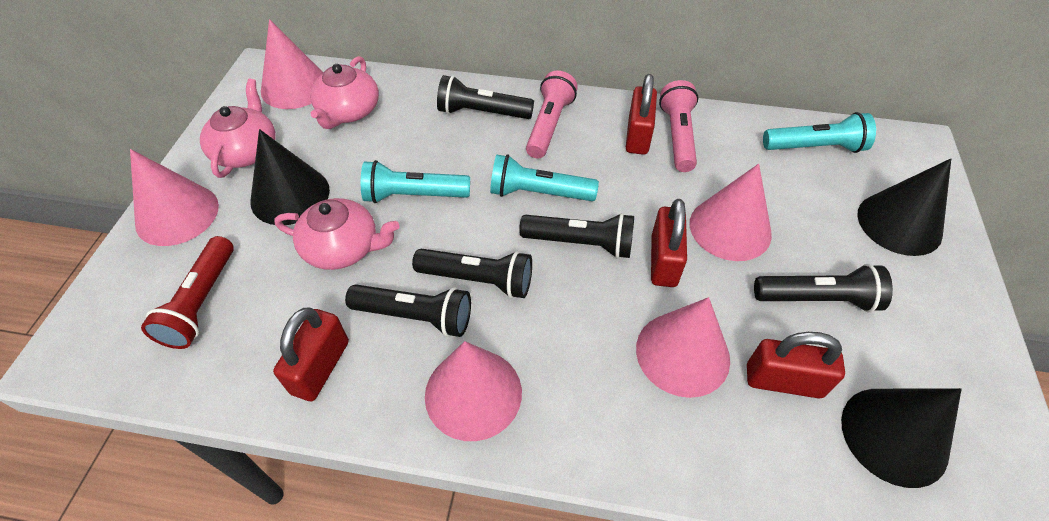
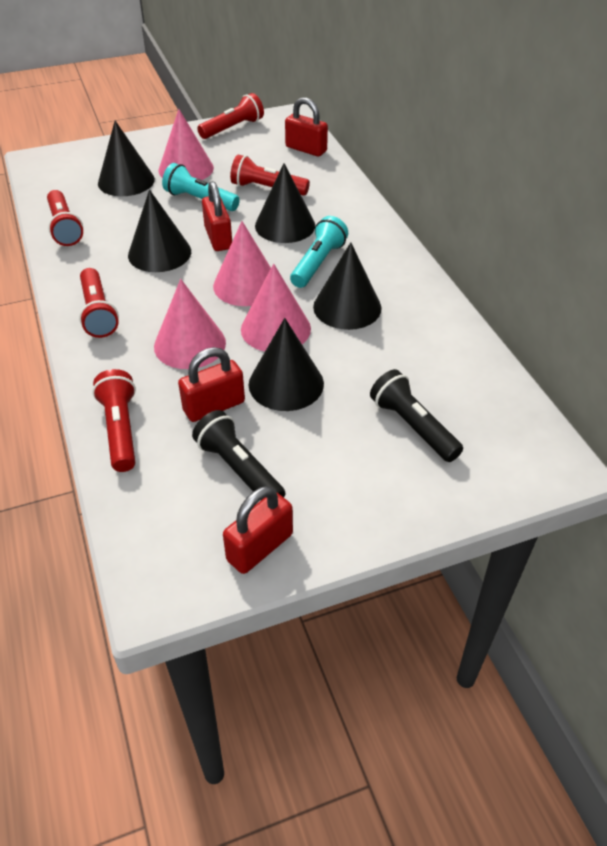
black cone: [250,129,330,225] [841,388,962,488] [857,159,951,256] = 3 -> [98,121,155,196] [128,190,191,272] [249,318,324,411] [255,163,315,243] [313,242,381,330] = 5
black flashlight: [345,284,471,337] [412,249,532,298] [437,75,534,119] [519,213,634,259] [754,264,893,312] = 5 -> [192,410,285,499] [370,369,463,462] = 2
pink cone: [130,149,219,246] [261,19,323,109] [425,341,522,441] [636,297,730,398] [690,164,772,261] = 5 -> [154,279,226,369] [159,109,214,180] [213,221,271,306] [241,263,311,351] = 4
pink flashlight: [526,70,578,159] [659,80,698,172] = 2 -> none = 0
pink teapot: [200,79,276,178] [274,198,400,270] [310,56,379,129] = 3 -> none = 0
red flashlight: [141,236,234,349] = 1 -> [47,190,83,246] [79,268,119,338] [92,369,136,472] [197,93,264,139] [230,154,310,196] = 5
turquoise flashlight: [361,160,470,203] [490,154,599,201] [763,112,876,153] = 3 -> [162,163,240,211] [290,216,348,288] = 2

